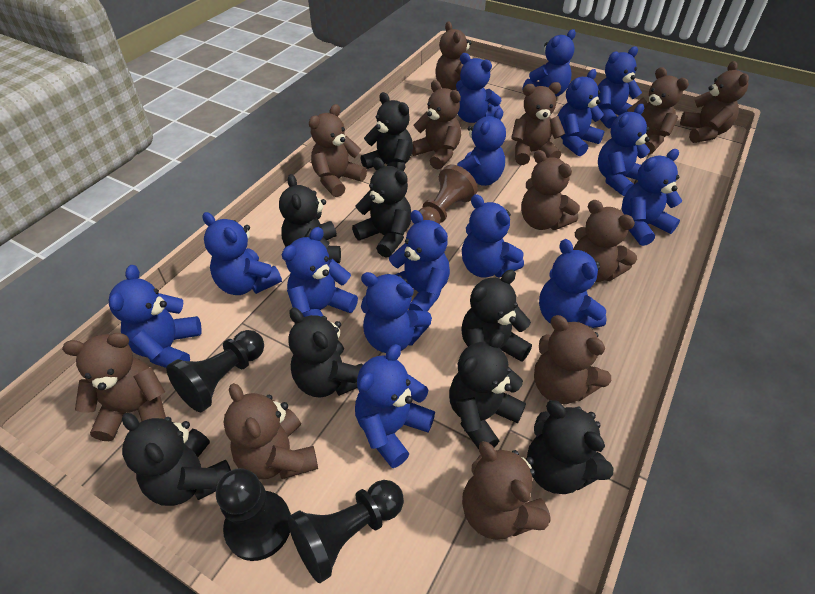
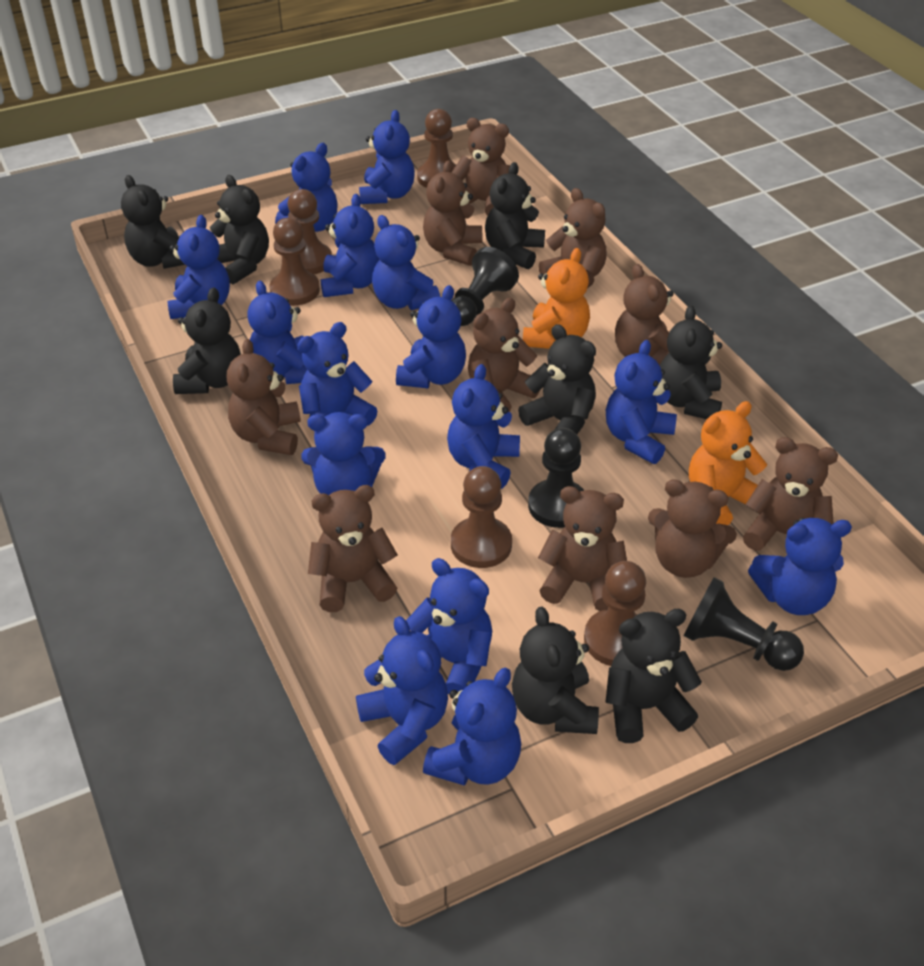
brown pawn: [419,165,478,224] = 1 -> [270,218,320,306] [288,189,332,274] [417,109,456,188] [451,466,512,568] [584,561,646,666] = 5
brown teddy bear: [62,333,166,441] [223,383,318,479] [309,104,367,197] [412,80,461,170] [435,21,471,90] [462,441,551,540] [511,82,565,165] [521,150,580,230] [534,315,611,404] [573,200,637,282] [627,67,689,155] [680,61,749,143] = 12 -> [227,339,301,455] [308,485,398,612] [423,160,482,266] [452,118,510,216] [468,298,539,412] [538,486,627,611] [539,188,607,289] [615,264,674,366] [648,479,737,578] [743,437,838,551] = 10
orange teddy bear: none = 0 -> [523,248,590,349] [689,401,767,525] = 2

